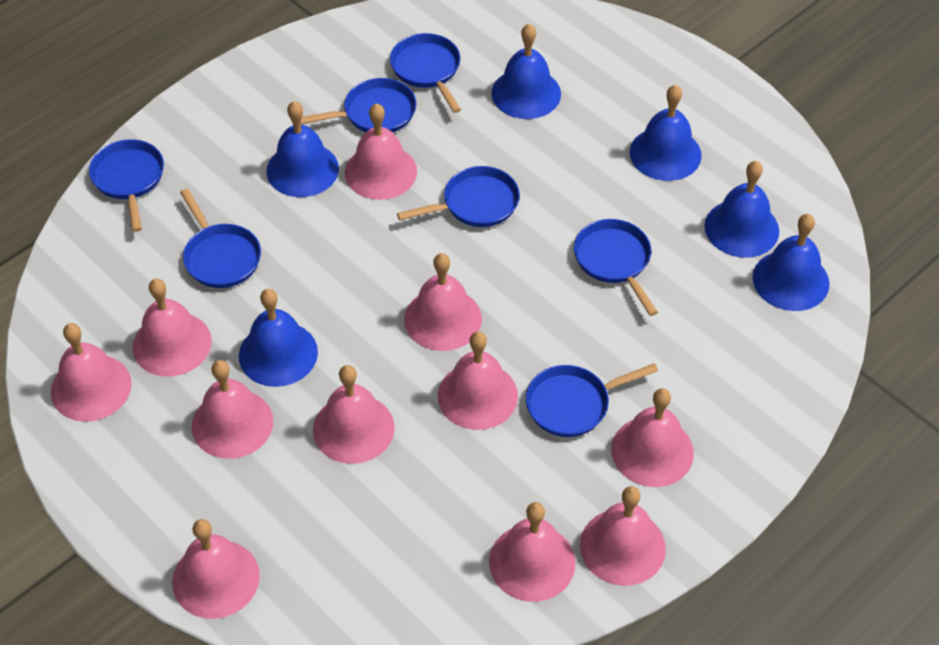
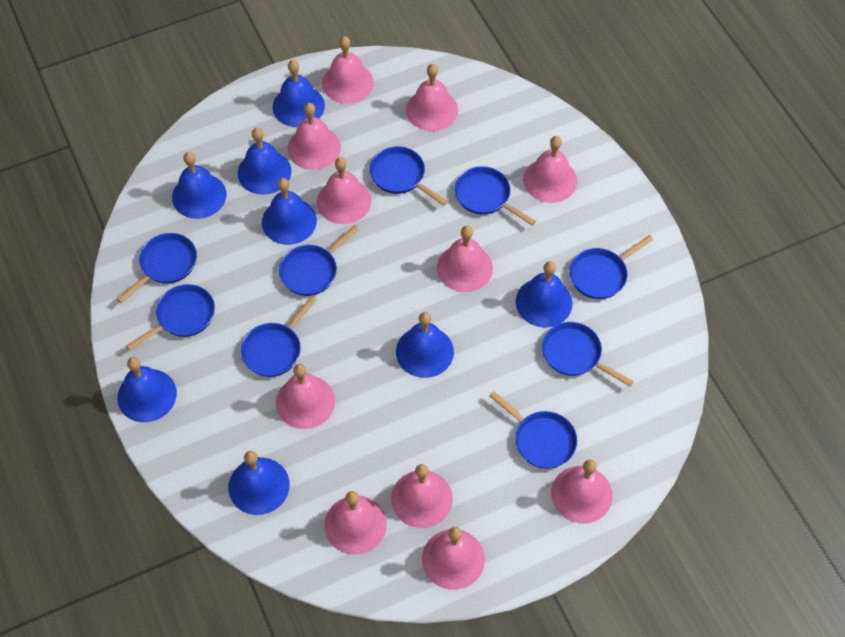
blue bell: [239,289,318,387] [266,101,339,197] [491,24,561,119] [630,85,702,181] [704,161,779,258] [753,214,829,311] = 6 -> [117,357,177,422] [172,152,227,219] [228,451,290,515] [238,128,291,195] [262,178,317,245] [273,60,325,127] [396,312,454,378] [516,261,573,327] = 8
blue pan: [89,139,164,232] [180,188,261,288] [301,78,416,133] [390,33,461,113] [397,166,520,227] [526,363,658,437] [574,219,658,316] = 7 -> [117,233,197,303] [126,284,215,351] [241,296,317,377] [279,225,359,296] [370,146,448,206] [455,166,536,226] [489,391,577,469] [542,322,634,387] [570,235,653,299] = 9

